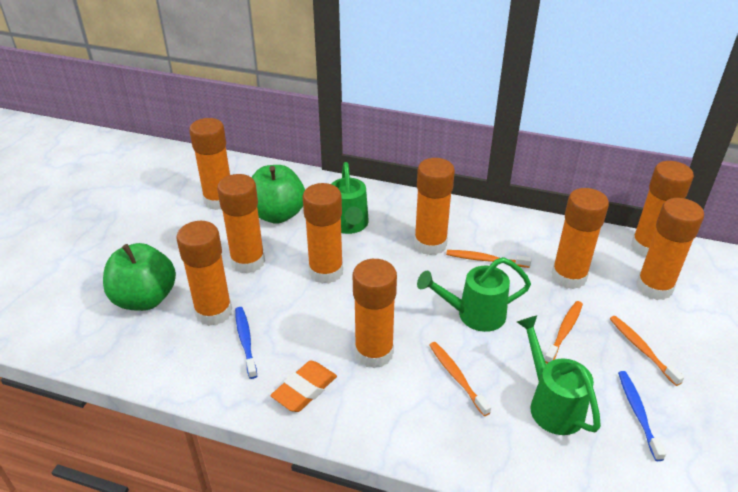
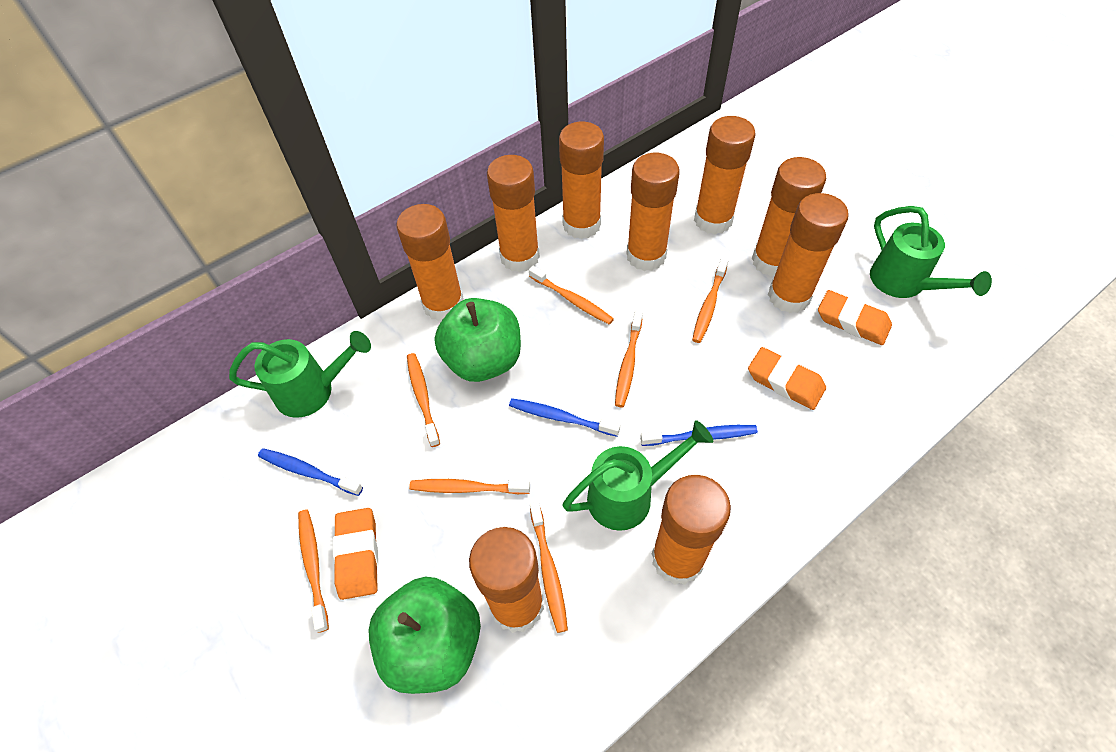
blue toothbrush: [235,307,257,379] [618,371,666,461] = 2 -> [258,448,363,496] [509,398,620,437] [640,425,758,446] = 3
orange eraser: [270,361,337,412] = 1 -> [333,508,378,600] [748,347,826,410] [818,290,892,345] = 3
orange toothbrush: [429,342,491,416] [446,250,532,268] [545,301,583,364] [610,316,684,386] = 4 -> [298,509,329,633] [407,353,440,447] [409,479,530,494] [529,266,614,325] [530,502,568,633] [615,311,643,407] [692,258,728,343] = 7

